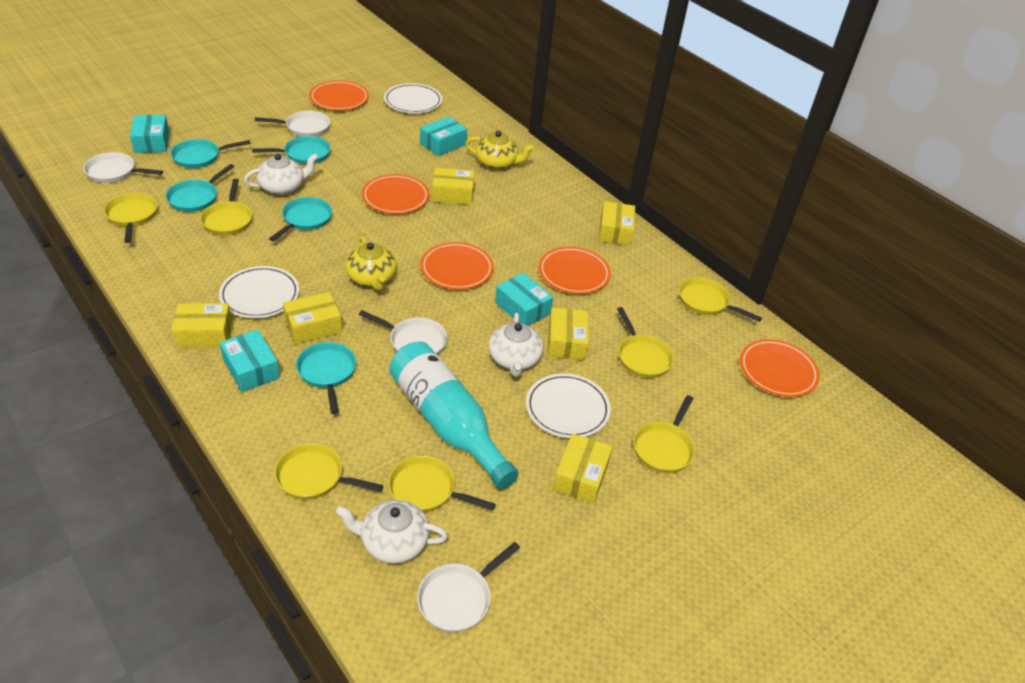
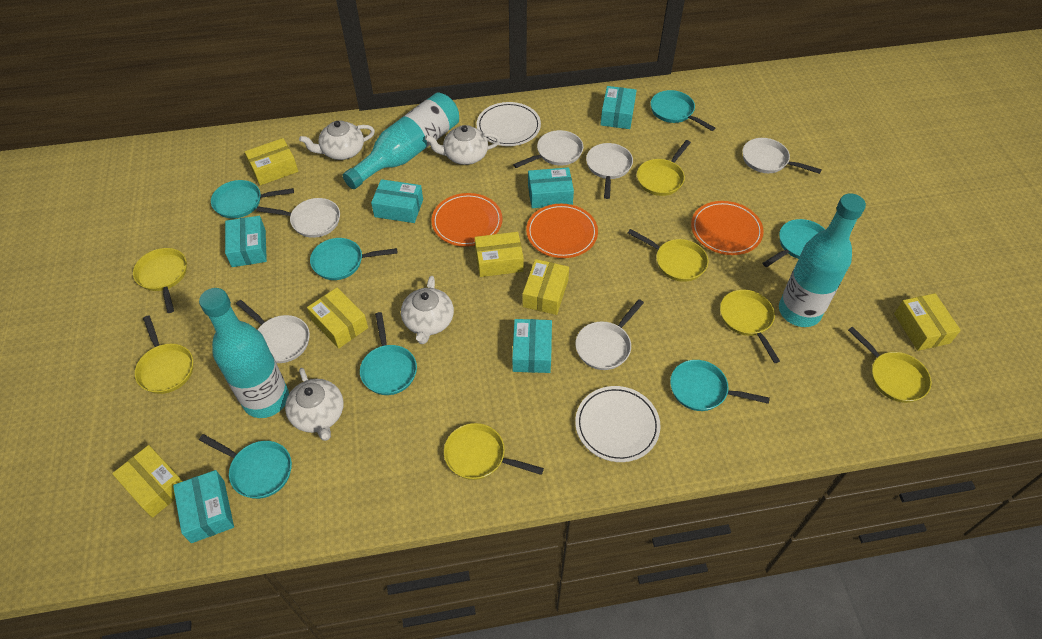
orange plate: [309,80,369,110] [362,174,430,214] [420,242,494,290] [539,247,611,294] [740,339,820,397] = 5 -> [431,193,502,247] [526,204,598,258] [691,201,764,255] = 3
turquoise bottle: [389,342,519,489] = 1 -> [199,288,289,418] [343,92,459,189] [779,193,866,327] = 3
turquoise box: [130,115,169,153] [220,329,280,392] [420,116,467,156] [495,273,553,326] = 4 -> [173,470,234,543] [225,216,267,267] [371,179,423,223] [512,319,552,373] [528,167,574,208] [600,86,637,129] = 6
turquoise pan: [166,164,235,212] [170,139,251,168] [252,136,331,164] [269,197,332,242] [296,342,356,414] = 5 -> [199,434,292,499] [211,180,294,219] [310,238,397,280] [360,312,417,395] [651,90,715,131] [670,360,770,411] [763,219,825,267] = 7
white pan: [83,152,163,183] [255,111,330,137] [359,310,447,355] [417,542,520,632] = 4 -> [236,300,310,363] [256,198,340,238] [513,130,583,168] [575,299,644,370] [586,143,633,199] [742,138,822,174] = 6
white plate: [219,266,300,318] [384,83,442,113] [526,373,611,438] = 3 -> [477,102,541,146] [575,386,661,462] = 2
white teapot: [244,153,318,195] [335,500,448,564] [489,313,543,377] = 3 -> [285,368,344,441] [299,121,375,160] [401,276,454,344] [425,125,500,165] = 4
yellow teapot: [345,236,397,291] [465,131,534,170] = 2 -> none = 0

